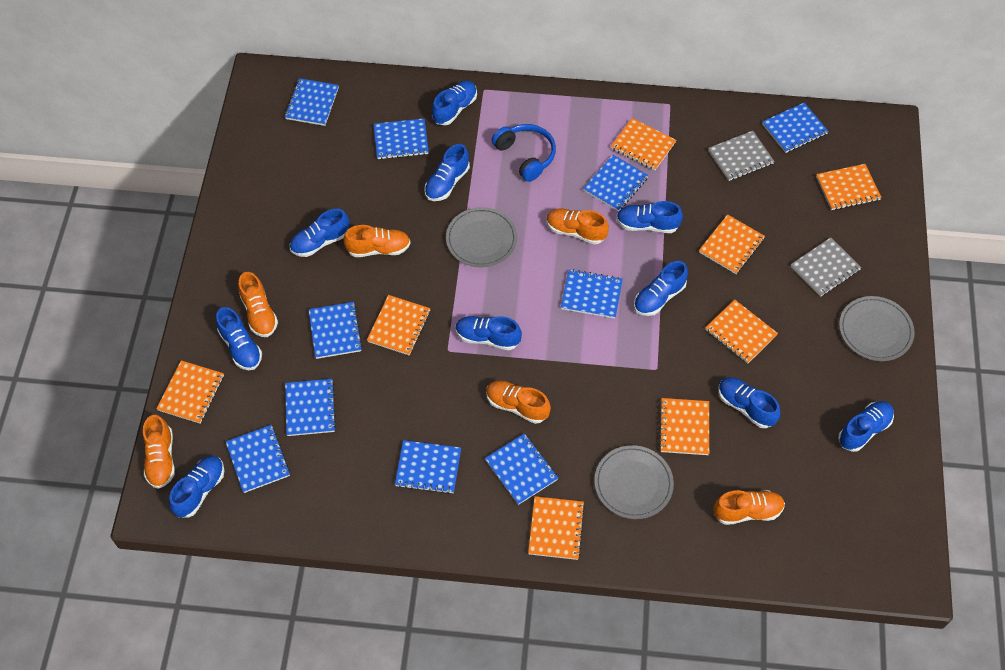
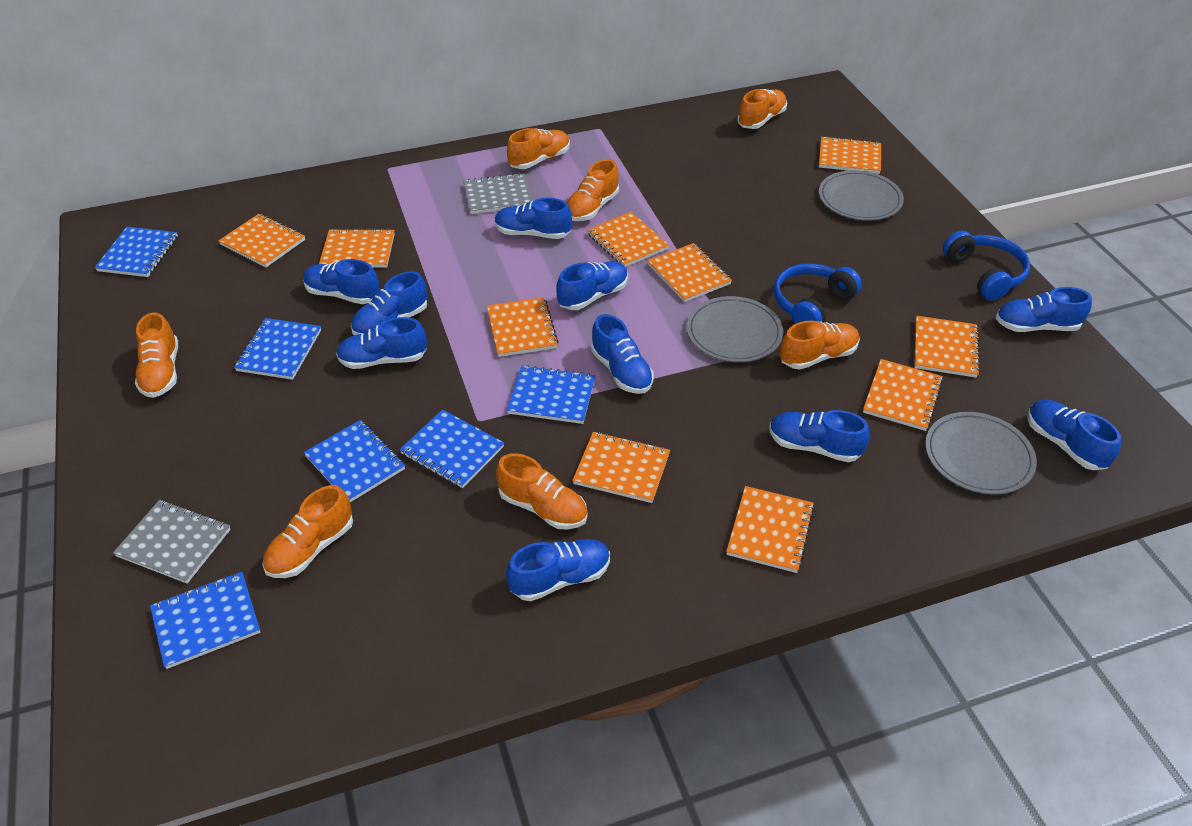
blue headphones: [492,124,556,182] = 1 -> [774,263,862,324] [943,231,1030,301] = 2
blue notebook: [226,425,290,493] [285,78,339,126] [285,379,336,436] [309,302,363,359] [374,119,429,160] [395,440,461,494] [485,433,558,505] [561,269,623,318] [583,155,648,212] [762,103,829,153] = 10 -> [95,227,178,277] [150,572,260,669] [234,318,321,380] [304,420,405,502] [399,409,504,488] [507,365,595,424] = 6
orange notebook: [156,360,224,423] [367,295,431,356] [528,496,585,560] [611,118,676,170] [659,398,709,455] [699,214,765,274] [705,300,778,363] [816,164,882,210] = 8 -> [218,214,305,267] [319,228,395,268] [487,297,559,357] [572,432,670,503] [587,212,669,267] [647,243,732,302] [726,486,814,573] [819,136,881,174] [863,359,943,431] [914,316,980,378] = 10
orange shoe: [143,415,175,489] [238,272,278,337] [343,225,410,257] [486,381,551,424] [546,208,609,244] [713,490,785,525] = 6 -> [135,312,178,398] [262,485,353,578] [496,453,588,530] [507,128,570,169] [567,159,619,221] [738,89,787,129] [780,321,860,370] = 7

